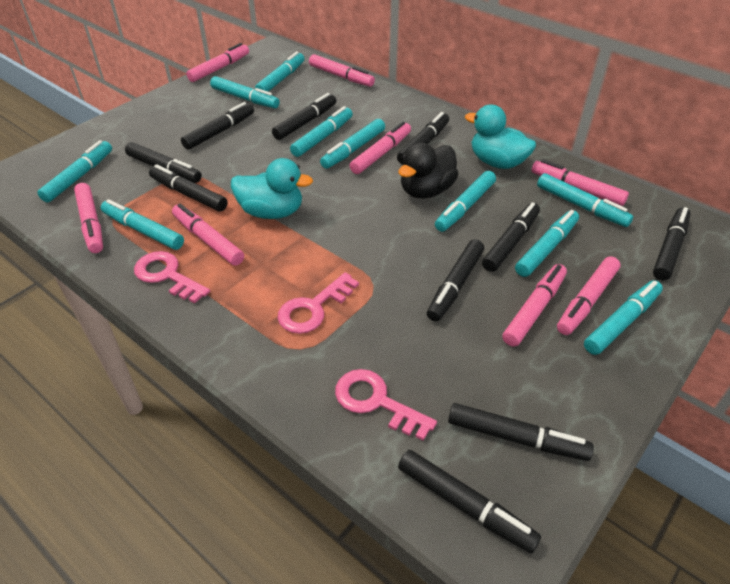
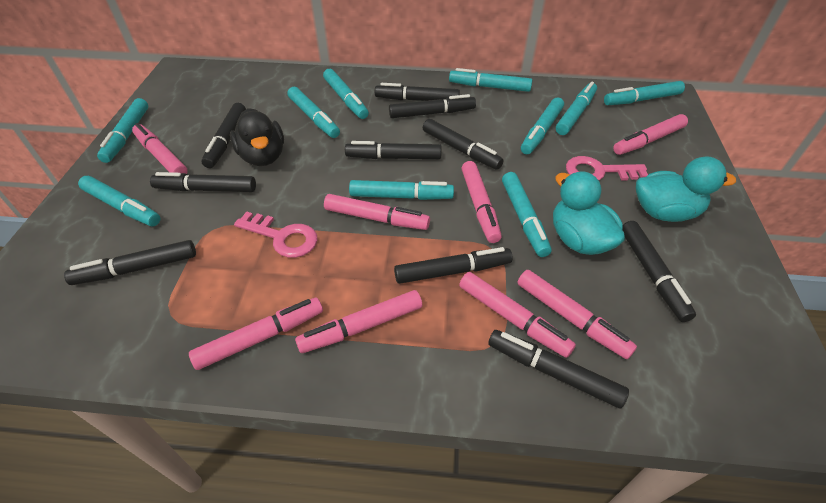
pink key: [134,251,210,304] [277,272,359,334] [335,369,437,441] = 3 -> [234,212,318,258] [566,156,648,181] = 2

